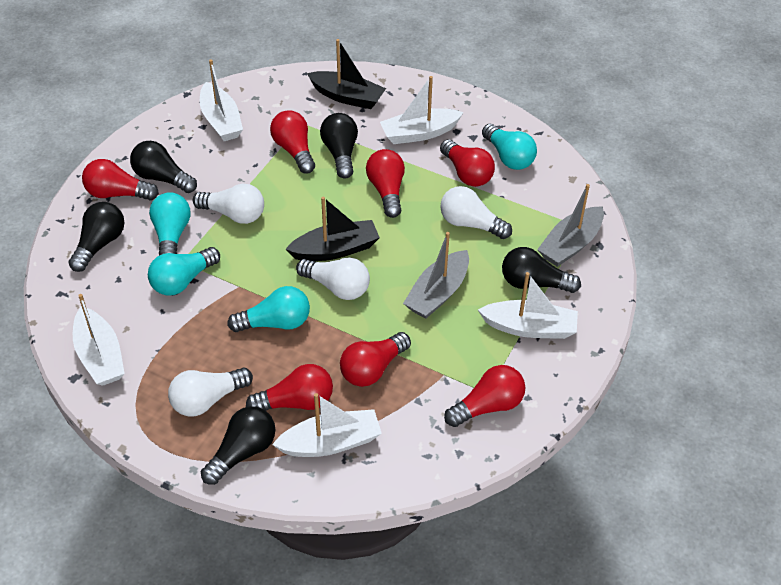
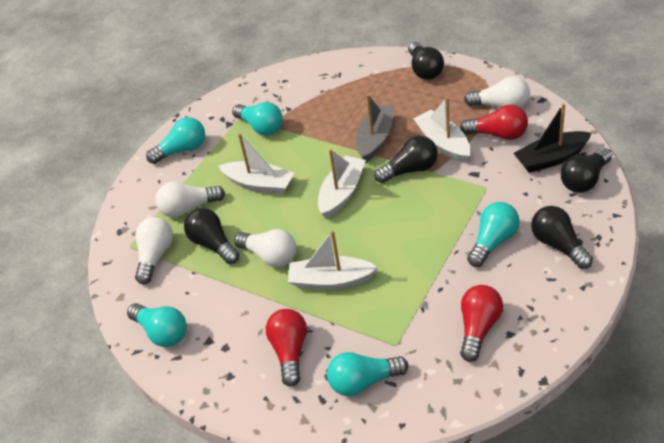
black boat: [285,197,380,261] [307,39,386,109] = 2 -> [513,103,592,173] = 1
grey boat: [403,232,469,319] [537,184,604,267] = 2 -> [356,94,395,163] = 1
red light bulb: [82,159,159,201] [246,364,333,410] [270,110,315,173] [340,332,411,387] [366,149,405,218] [440,139,495,187] [444,365,525,427] = 7 -> [266,309,307,387] [460,105,528,140] [460,285,503,362] = 3
turquoise light bulb: [148,247,220,296] [149,192,190,256] [227,286,310,332] [482,124,537,170] = 4 -> [127,303,187,347] [146,117,205,164] [232,102,283,136] [327,352,409,396] [467,202,520,267] = 5
white boat: [73,294,125,386] [200,59,243,141] [272,393,382,457] [380,76,464,144] [478,272,578,339] = 5 -> [219,133,294,194] [288,230,378,290] [318,149,366,219] [414,97,471,163] = 4

